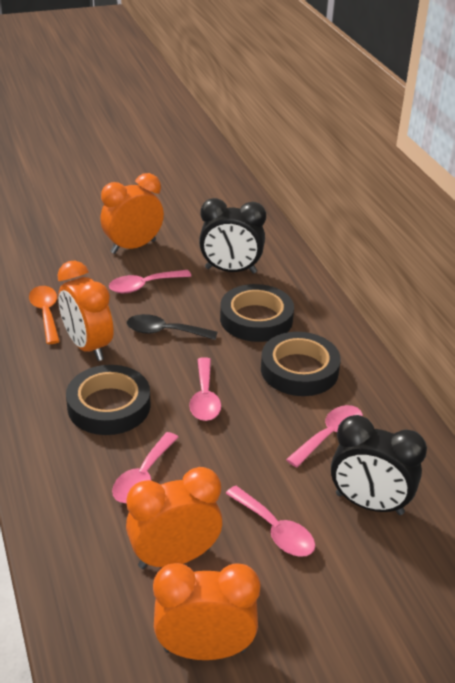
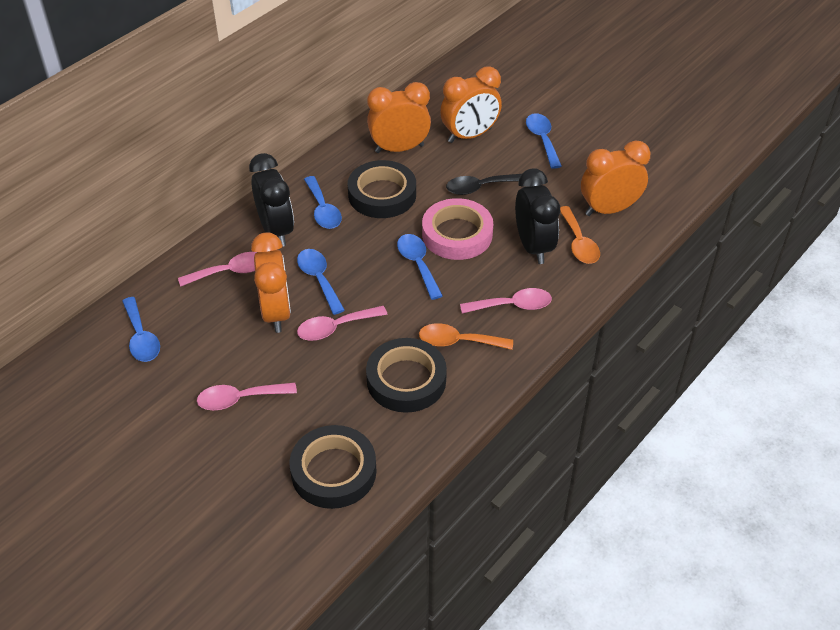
blue spoon: none = 0 -> [122,297,160,362] [297,249,345,315] [304,176,342,229] [397,234,443,300] [526,113,562,169] = 5
orange spoon: [29,286,60,344] = 1 -> [419,323,513,350] [560,206,600,264] = 2
pink spoon: [109,270,191,293] [112,432,179,503] [189,357,221,421] [225,486,315,557] [286,405,363,468] = 5 -> [178,252,257,287] [197,383,297,411] [297,306,388,341] [460,288,552,313] = 4
pink tape: none = 0 -> [422,198,493,260] = 1

